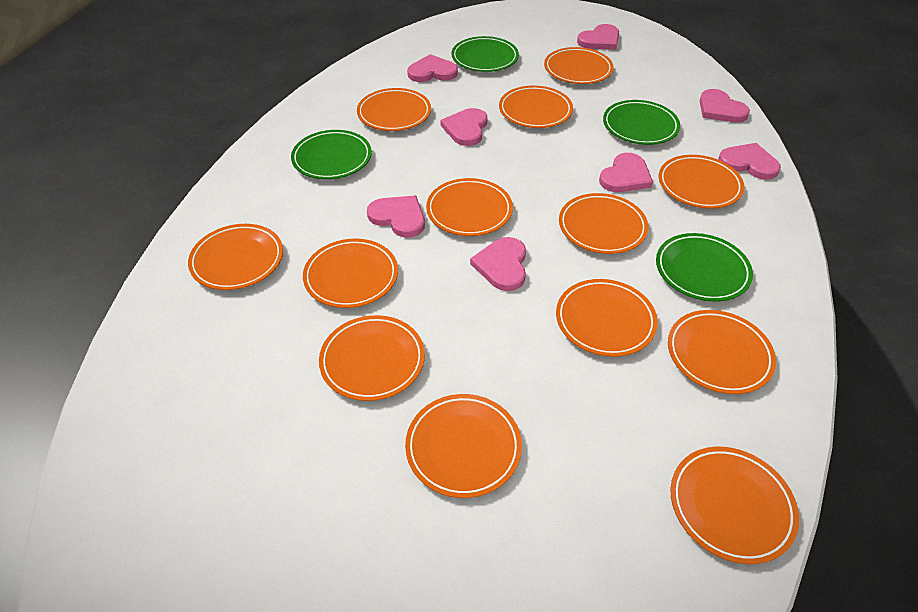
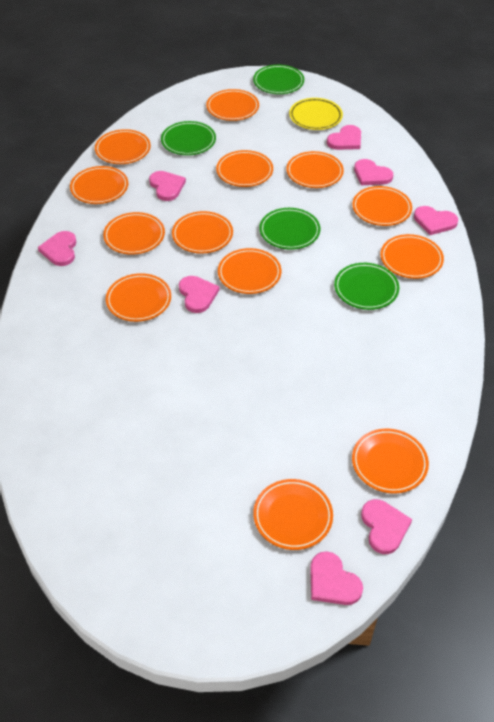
yellow plate: none = 0 -> [289,98,343,130] = 1

